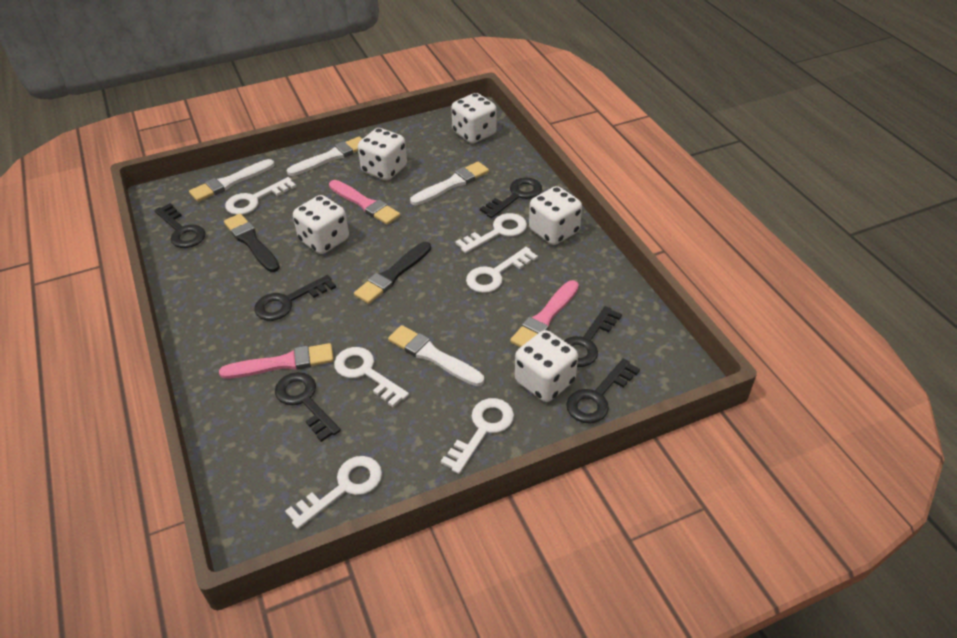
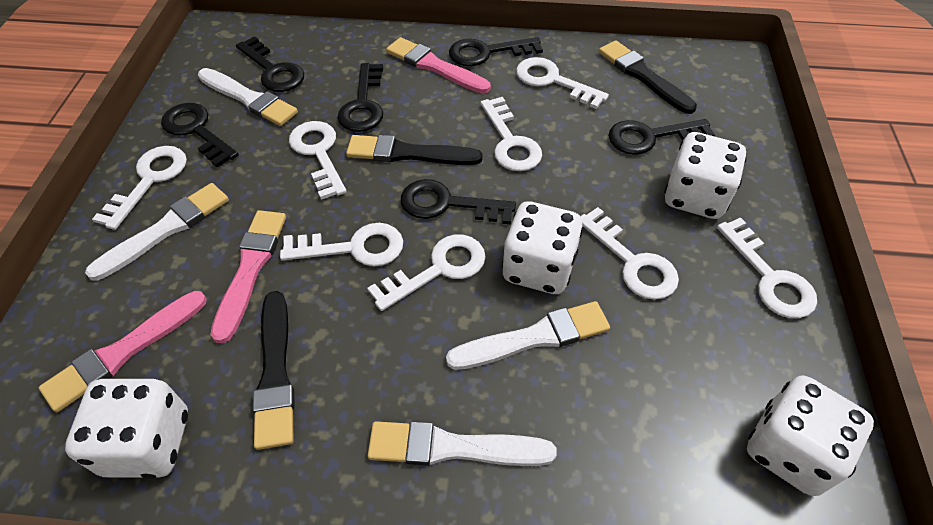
black brush: [224,214,280,272] [354,242,431,304] = 2 -> [253,291,295,450] [346,135,483,165] [599,41,697,114] = 3
white dice: [293,195,349,254] [358,128,407,180] [451,93,497,143] [515,330,578,402] [529,186,582,245] = 5 -> [65,379,188,479] [502,201,583,294] [664,132,747,219] [747,375,874,496] = 4
white key: [225,177,296,215] [285,456,382,529] [334,347,409,407] [440,398,514,474] [456,213,527,253] [466,247,538,293] = 6 -> [92,146,187,230] [280,223,403,266] [289,121,347,200] [367,234,486,311] [480,97,542,171] [516,57,609,109] [581,207,679,300] [717,217,817,318] = 8

